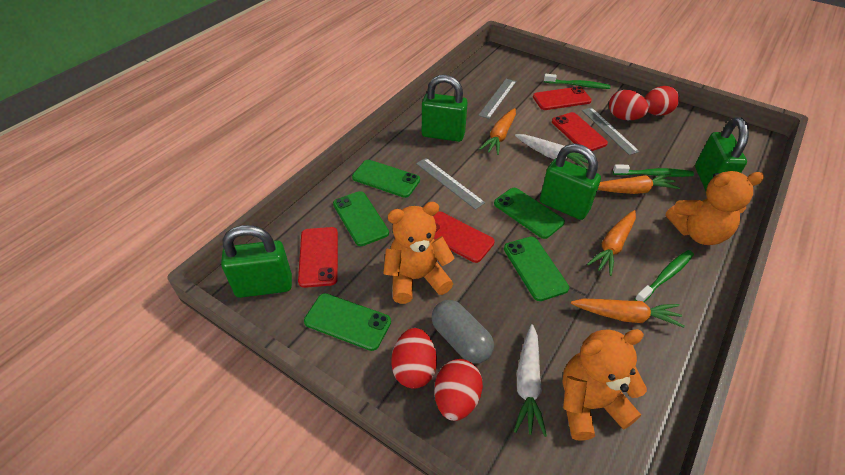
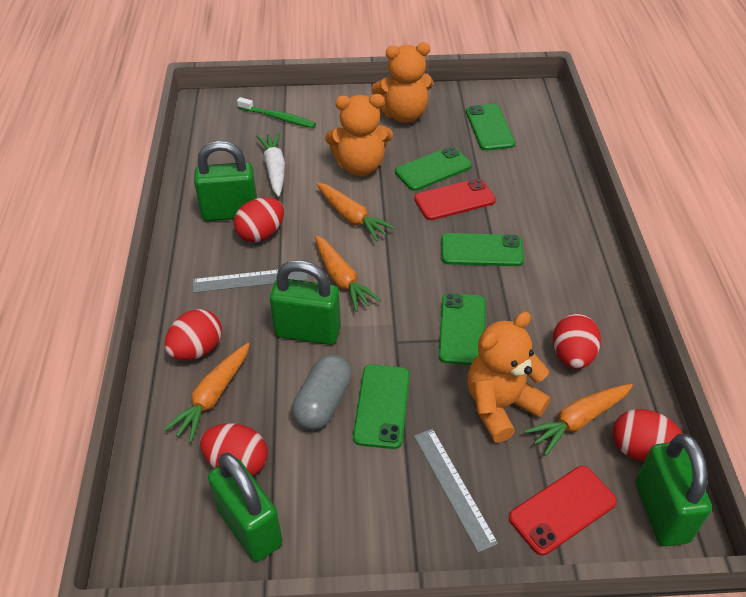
green toothbrush: [544,74,611,89] [613,164,694,177] [635,250,694,302] = 3 -> [237,97,316,128] = 1
grey ruler: [416,158,485,209] [478,79,516,119] [582,107,640,155] = 3 -> [193,270,308,293] [414,429,498,553] = 2
red egg: [391,328,437,389] [434,359,483,421] [609,90,649,120] [645,86,680,116] = 4 -> [165,309,222,360] [200,424,268,476] [234,197,284,242] [553,314,601,369] [613,409,683,461] = 5
red phone: [298,227,338,288] [433,211,495,263] [533,86,592,110] [552,112,608,151] = 4 -> [414,178,496,220] [509,466,617,556] = 2
white carrot: [514,324,547,437] [515,134,589,169] = 2 -> [256,132,285,197] = 1

